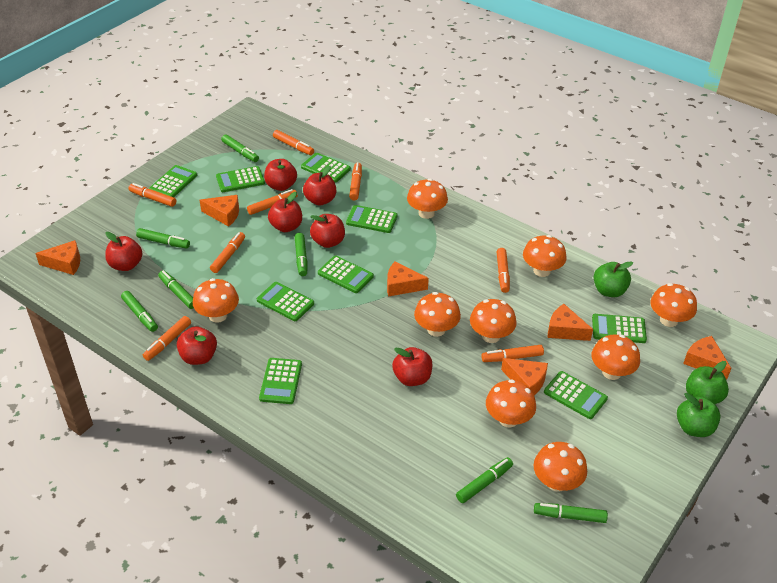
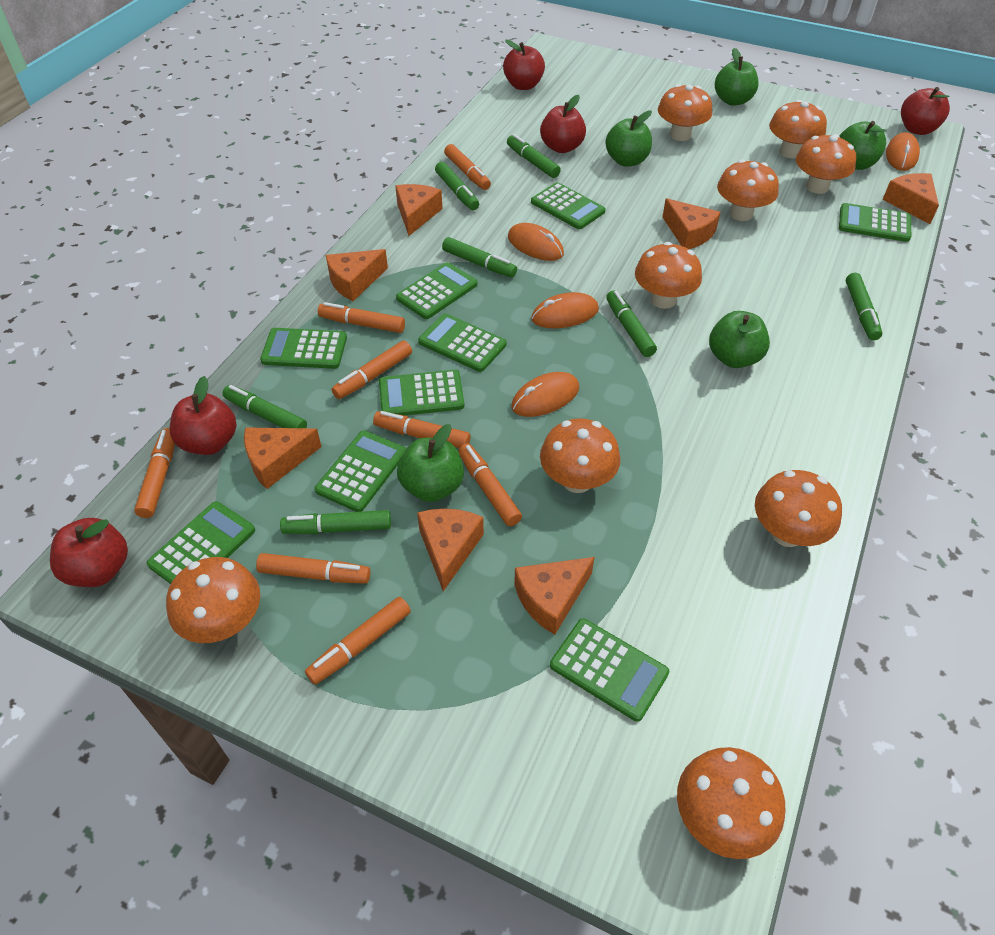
green apple: [594,261,633,297] [677,393,721,437] [686,361,729,404] = 3 -> [397,424,464,502] [605,111,652,167] [709,311,770,368] [715,48,759,106] [839,121,887,170] = 5
orange cheese: [35,240,80,275] [200,195,239,227] [387,261,429,297] [501,358,548,395] [547,304,593,341] [683,336,731,380] = 6 -> [244,427,322,489] [326,249,388,301] [395,184,443,236] [417,509,484,591] [514,557,595,635] [662,198,720,249] [883,173,939,224] = 7
orange mouse: none = 0 -> [508,223,564,261] [511,372,579,417] [531,292,599,328] [886,132,920,171] = 4
red apple: [105,232,143,271] [177,326,217,365] [264,159,297,191] [268,192,302,232] [303,166,336,206] [310,214,345,248] [392,347,432,386] = 7 -> [50,518,128,587] [170,376,236,455] [503,40,545,90] [540,95,586,153] [901,87,950,135] = 5

